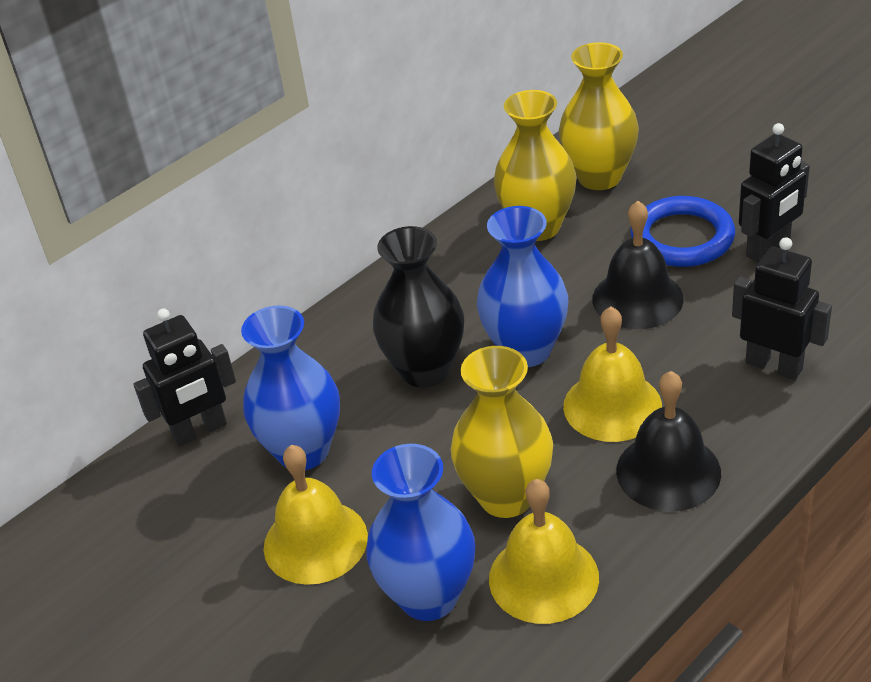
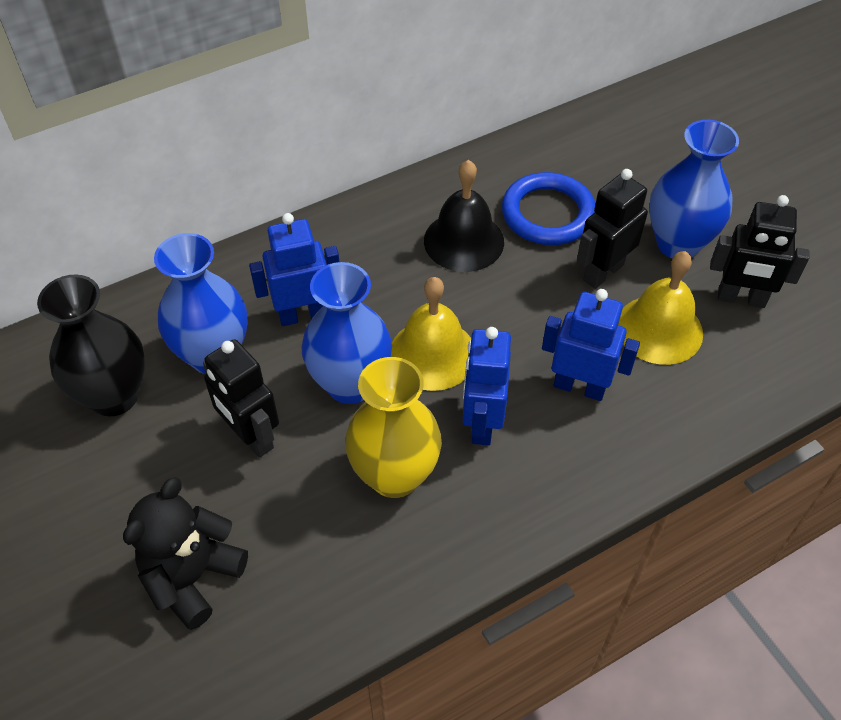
black bell: [592,201,684,329] [616,371,721,512] = 2 -> [424,160,504,272] = 1
black teddy bear: none = 0 -> [123,477,248,630] = 1
blue robot: none = 0 -> [249,213,339,326] [463,327,511,445] [542,289,640,401] = 3
yellow bell: [264,445,368,585] [489,479,599,624] [563,306,662,442] = 3 -> [391,277,471,391] [618,251,703,365] = 2
yellow vase: [451,346,553,518] [494,90,577,241] [559,42,639,190] = 3 -> [345,357,442,498] = 1

